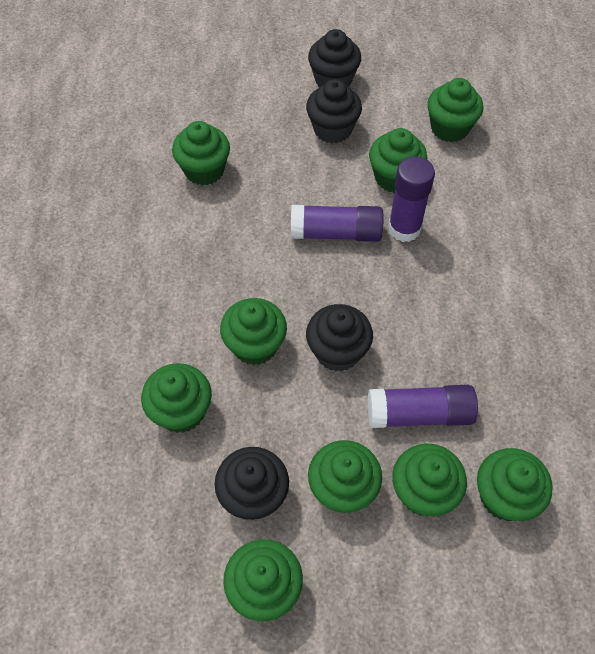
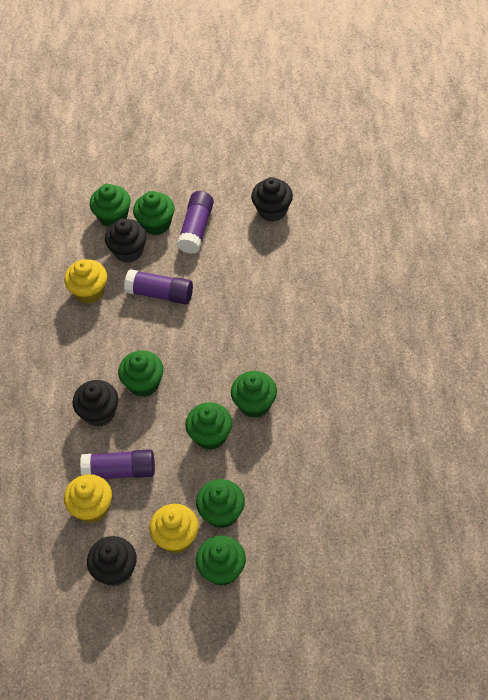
green cupcake: [141,363,212,433] [172,121,230,186] [220,298,287,365] [223,539,303,621] [308,440,382,513] [369,128,427,193] [392,443,467,516] [427,78,483,142] [477,448,553,521] = 9 -> [90,184,131,227] [118,350,163,397] [133,191,175,235] [185,402,232,450] [196,479,245,528] [196,536,246,586] [231,371,277,418] = 7
yellow cupcake: none = 0 -> [64,259,107,304] [64,474,112,523] [150,504,199,553] = 3

